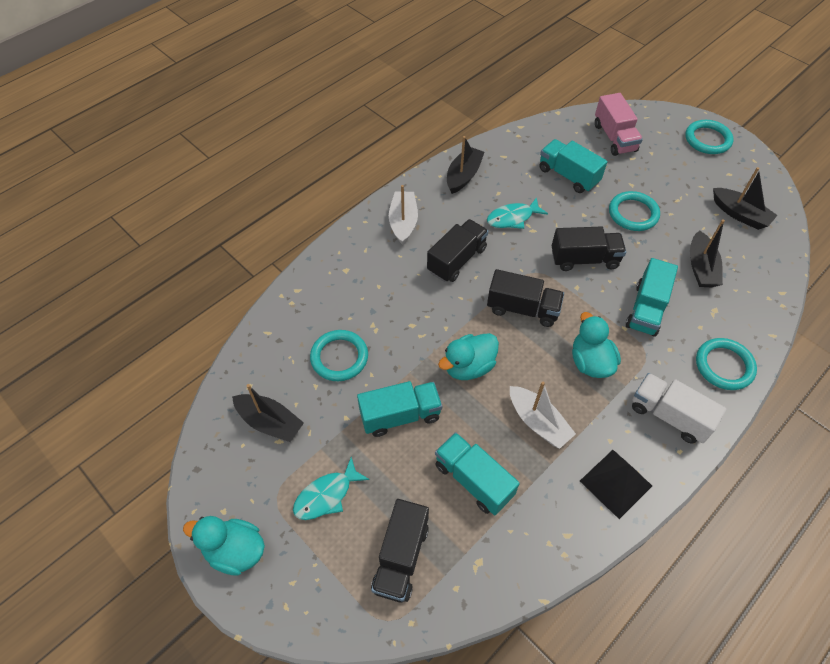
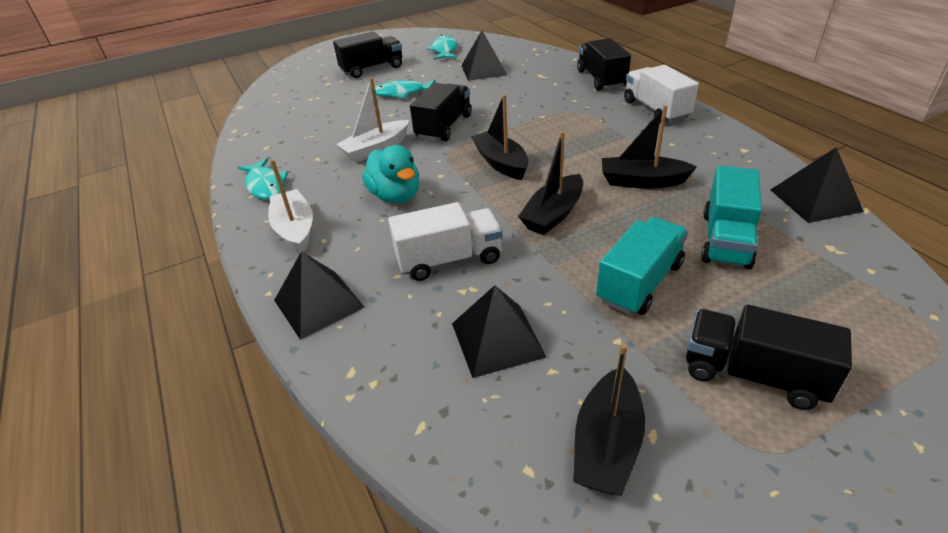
black pyramid: [580,450,652,519] = 1 -> [274,251,365,340] [452,285,547,378] [461,31,507,81] [771,147,864,223] = 4
pink truck: [595,93,643,156] = 1 -> none = 0
turquoise duck: [183,516,265,576] [438,333,499,380] [572,312,621,378] = 3 -> [362,145,419,203] = 1
turquoise fish: [293,457,370,520] [487,197,548,229] = 2 -> [238,158,288,200] [375,80,435,98] [427,35,457,60] = 3
turquoise ring: [310,330,368,381] [609,191,660,231] [685,120,733,154] [696,338,757,390] = 4 -> none = 0
turquoise truck: [357,381,442,437] [435,432,520,515] [539,139,607,193] [626,258,678,337] = 4 -> [596,217,688,315] [701,166,762,269] = 2
white truck: [632,373,727,444] = 1 -> [388,202,503,281] [624,65,699,124] = 2

